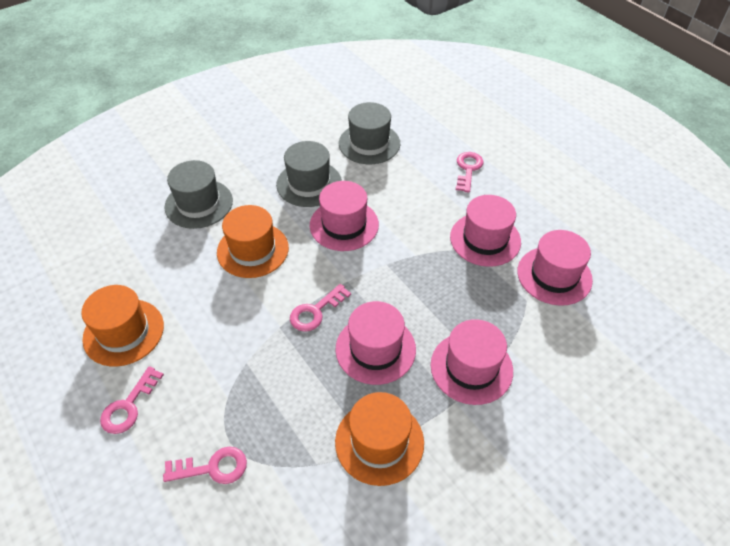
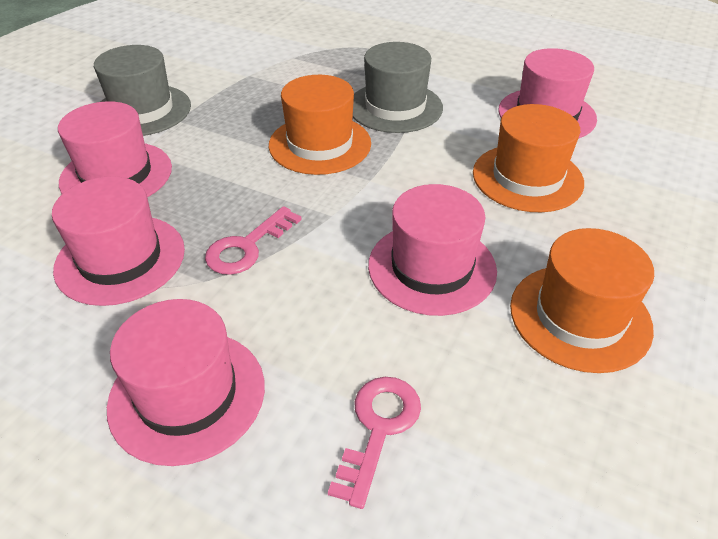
grey hat: [164,160,233,229] [276,141,342,207] [339,102,400,164] = 3 -> [94,45,191,136] [353,42,443,133] = 2
pink key: [100,366,164,434] [163,447,247,484] [290,284,351,332] [456,152,484,193] = 4 -> [205,206,302,275] [328,377,421,509] = 2

